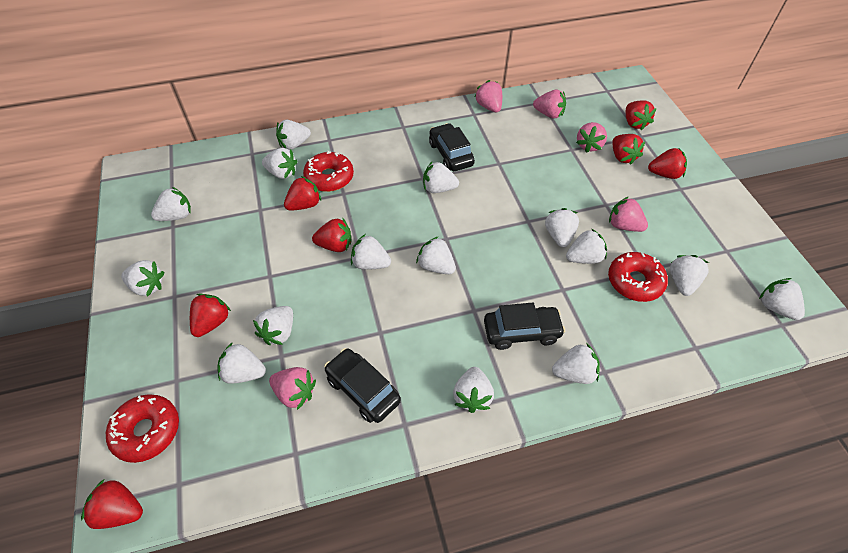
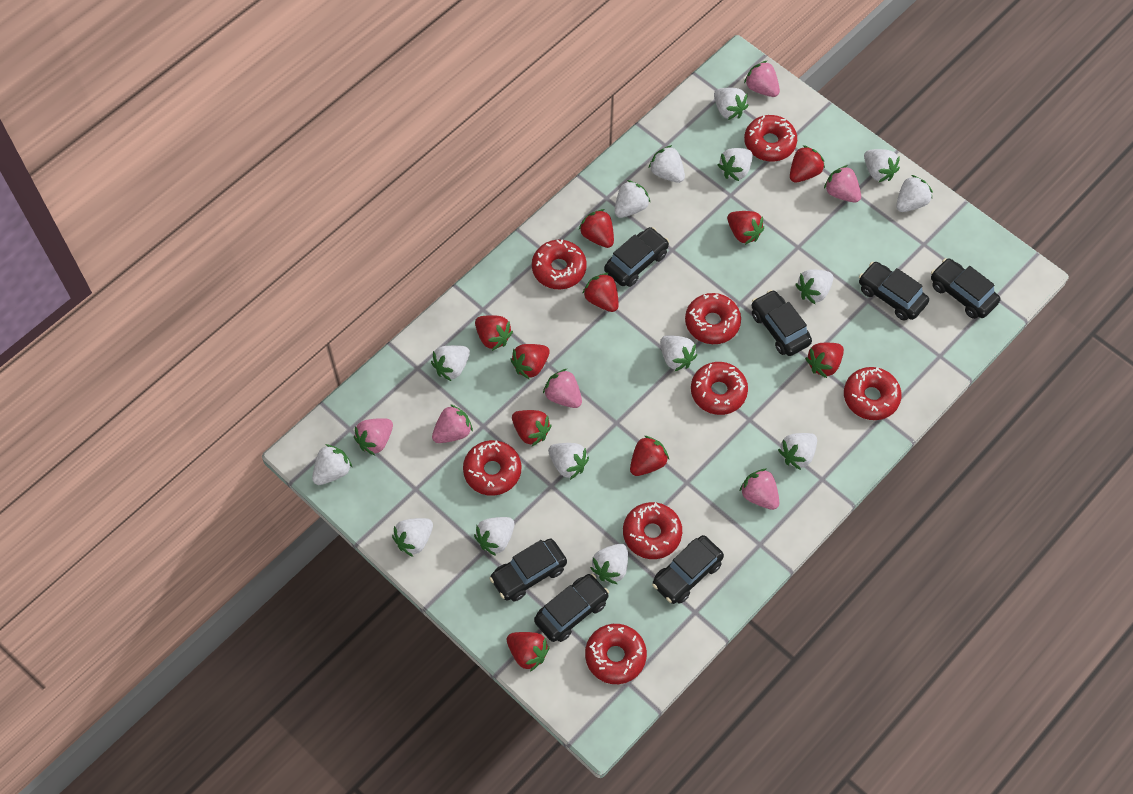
black car: [324,348,401,423] [429,123,475,171] [484,303,565,350] = 3 -> [489,538,567,601] [534,574,609,642] [604,227,669,287] [652,535,724,604] [751,290,812,356] [859,262,929,321] [931,258,1000,319] = 7
pink strawberry: [269,367,316,410] [475,80,502,112] [533,89,566,119] [576,122,607,153] [609,197,648,232] = 5 -> [354,418,393,455] [432,404,473,443] [543,369,582,408] [739,469,779,510] [744,61,780,97] [824,165,861,203] = 6
red donut: [106,394,179,463] [303,151,354,192] [608,252,668,302] = 3 -> [463,440,521,496] [532,240,587,289] [585,624,647,684] [623,502,682,559] [685,293,741,344] [691,362,748,415] [744,115,797,161] [844,367,902,420] = 8
red strawberry: [81,479,143,529] [190,294,231,337] [284,176,321,211] [312,219,351,252] [613,134,645,165] [626,101,657,130] [648,148,687,179] = 7 -> [475,315,513,351] [507,632,550,671] [510,344,550,380] [512,410,552,446] [579,209,614,248] [582,273,619,312] [630,436,669,476] [727,211,764,245] [790,145,825,183] [805,343,844,378] = 10

